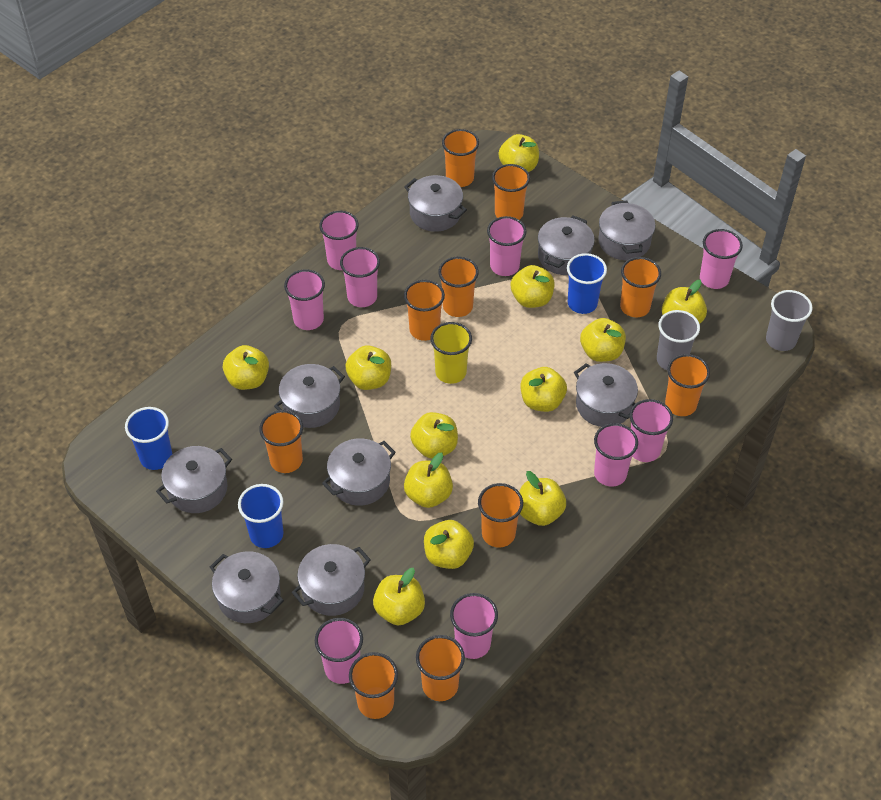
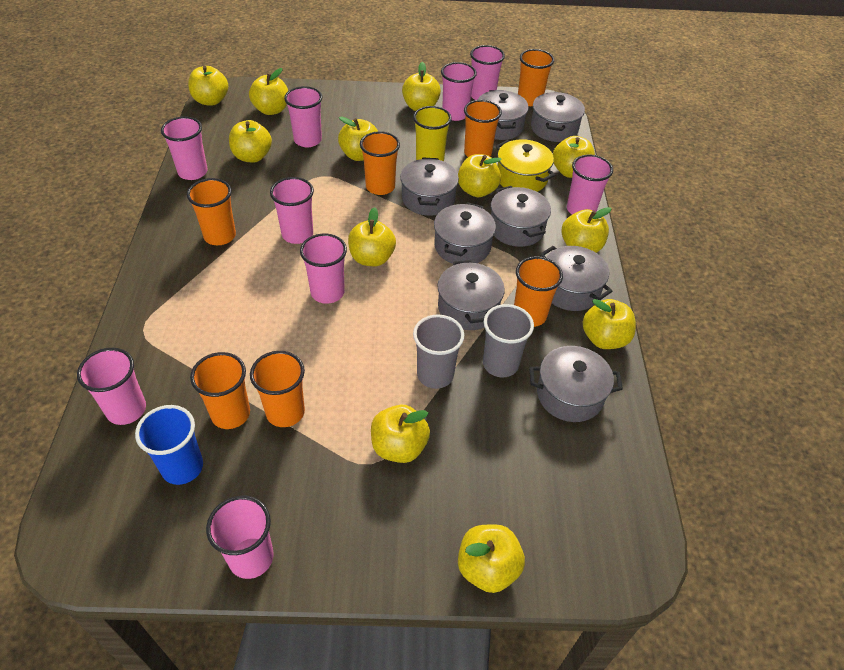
blue cup: [125,407,172,470] [238,484,284,548] [567,253,607,314] = 3 -> [135,405,203,485] = 1
grey pot: [156,446,232,513] [210,551,284,623] [274,364,345,428] [292,544,371,616] [322,438,396,506] [405,175,467,232] [538,215,595,275] [574,363,638,427] [598,200,655,260] = 9 -> [400,158,459,216] [434,202,496,264] [437,260,505,330] [478,90,529,140] [491,186,551,247] [530,346,623,422] [531,92,585,142] [540,246,612,311] = 8
orange cup: [259,410,303,473] [349,652,398,719] [404,280,445,341] [416,635,465,701] [438,257,479,317] [442,129,479,187] [478,483,523,548] [492,164,530,220] [620,257,661,317] [665,354,710,416] = 10 -> [187,178,236,245] [190,352,250,429] [250,351,305,427] [360,131,400,195] [464,100,502,157] [514,256,563,327] [518,49,554,106] = 7
yellow pot: none = 0 -> [496,139,556,192] = 1

